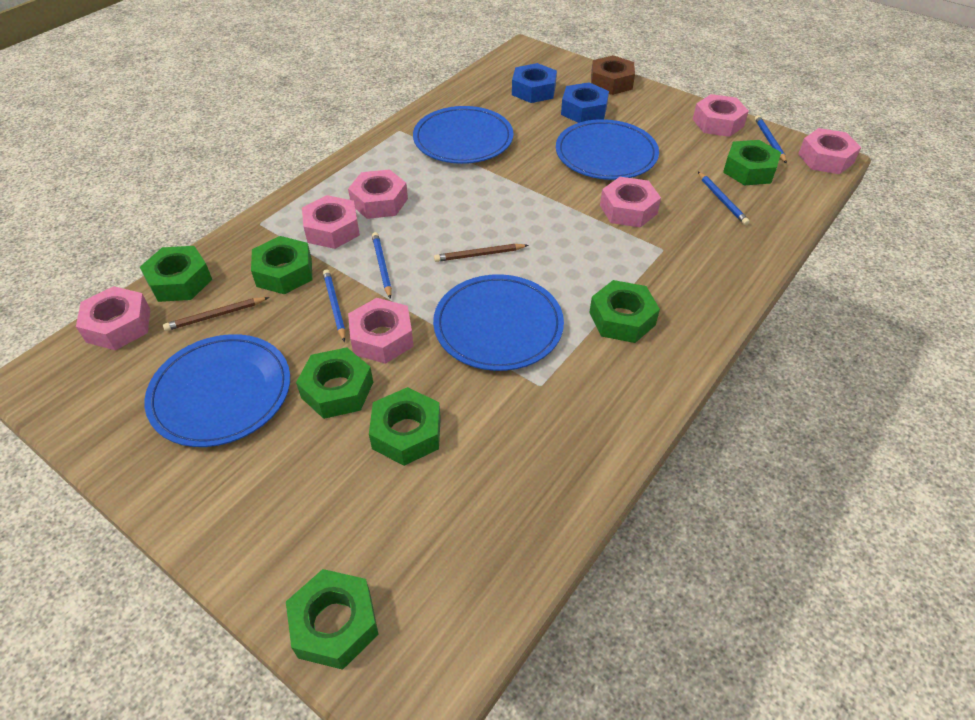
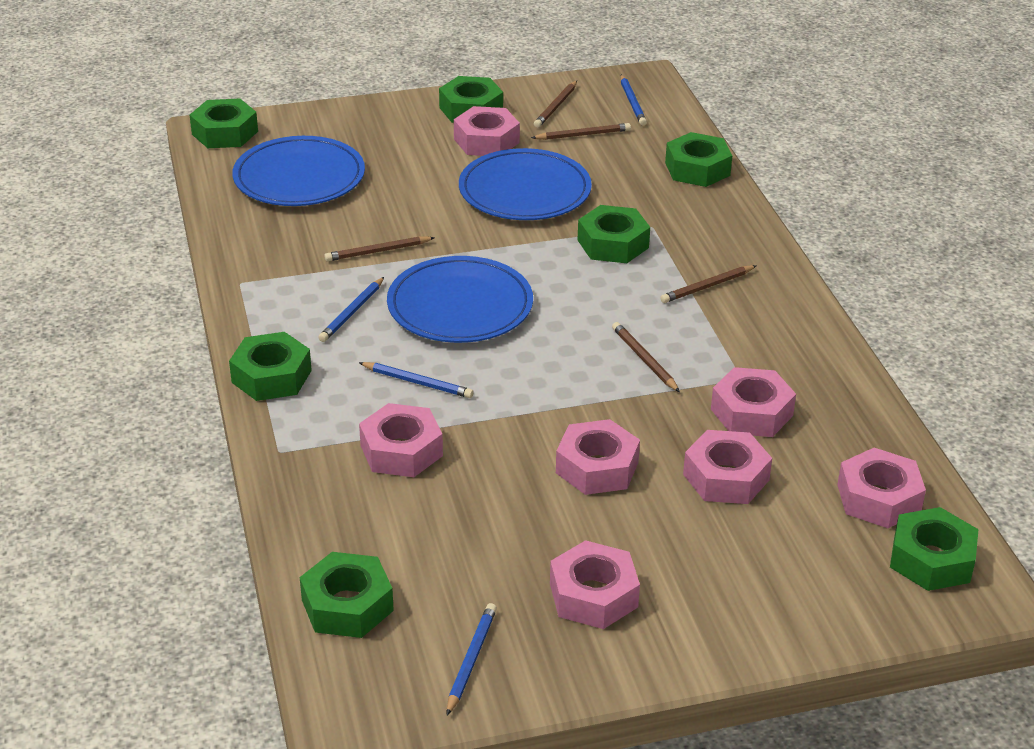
blue nut: [512,63,557,103] [561,82,609,123] = 2 -> none = 0
blue plate: [144,334,290,447] [413,106,513,164] [433,274,564,371] [556,119,659,180] = 4 -> [232,136,365,206] [387,256,533,343] [459,148,592,220] = 3
brown nut: [591,55,635,95] = 1 -> none = 0
brown pencil: [163,297,269,331] [434,244,528,262] = 2 -> [324,236,435,262] [531,123,631,140] [534,81,577,128] [612,322,680,392] [660,265,757,303] = 5

